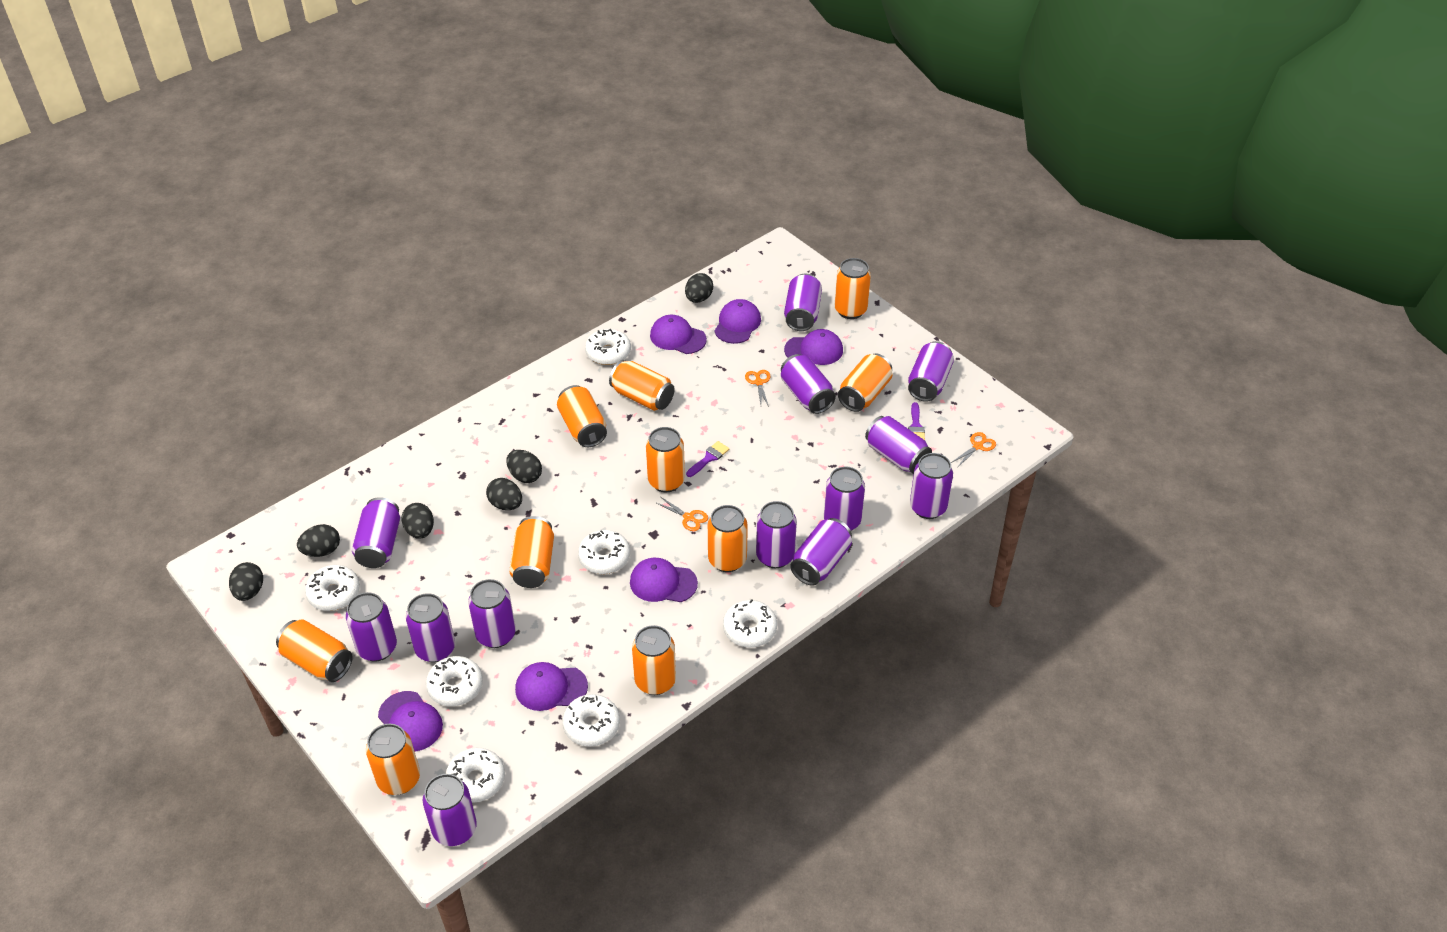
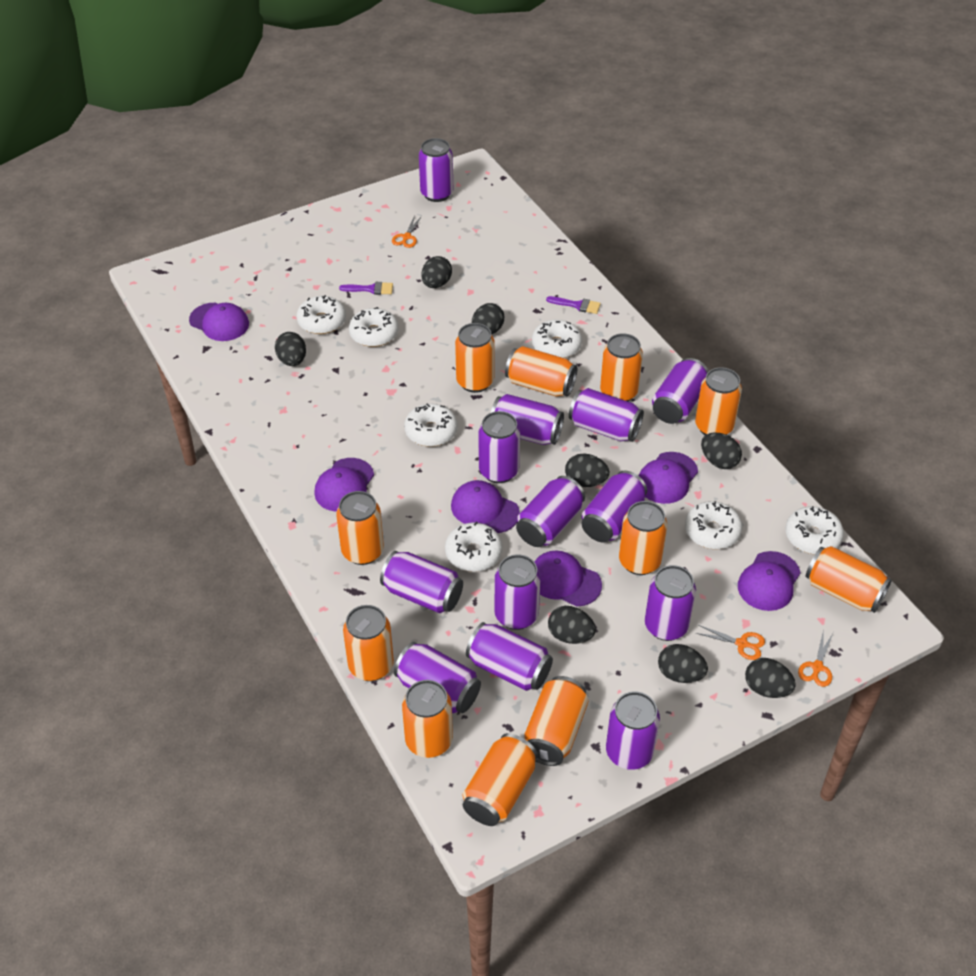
black egg: [229,562,263,601] [297,524,340,557] [401,503,434,539] [486,478,522,510] [507,450,542,483] [685,273,713,303] = 6 -> [275,332,306,366] [421,256,452,288] [472,303,504,335] [548,606,596,644] [565,454,609,487] [658,644,708,683] [701,433,742,469] [745,658,796,698] = 8
orange can: [276,619,353,682] [366,724,420,795] [509,516,554,588] [557,385,607,447] [609,360,675,411] [632,625,676,695] [646,427,685,492] [708,505,748,572] [835,258,871,319] [838,354,893,412] = 10 -> [336,491,384,565] [343,605,394,681] [402,680,453,758] [455,323,495,393] [462,733,538,826] [505,346,577,397] [524,676,588,766] [600,333,643,401] [619,501,667,575] [695,367,742,435] [806,546,892,613] = 11

